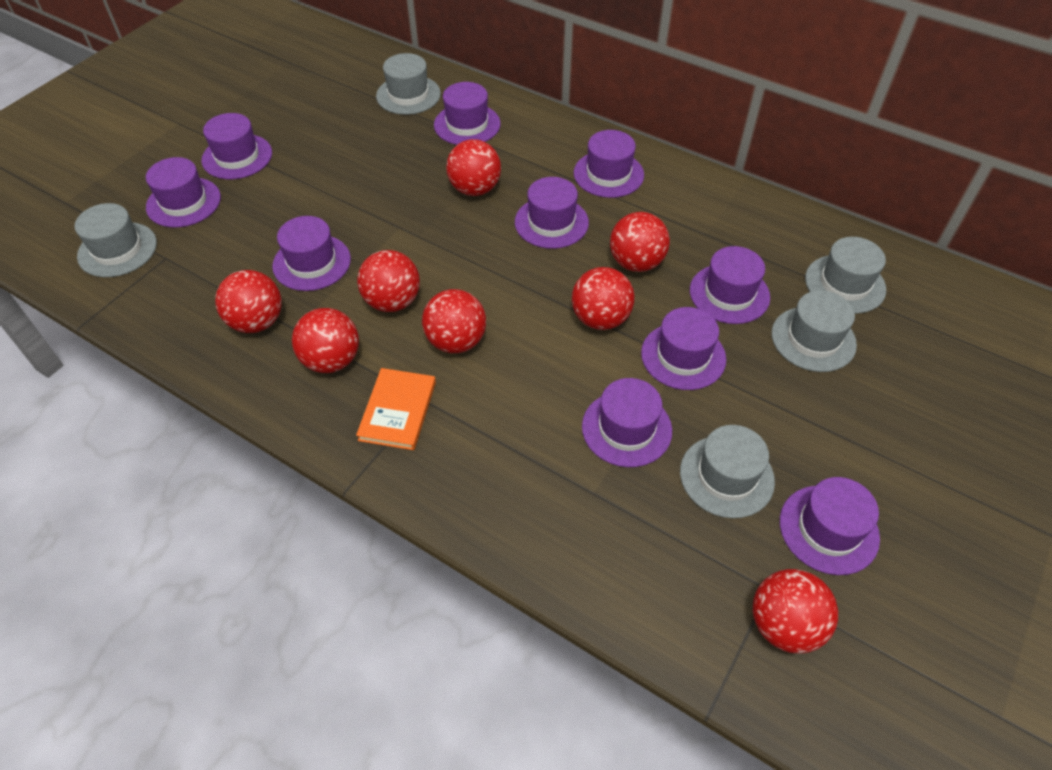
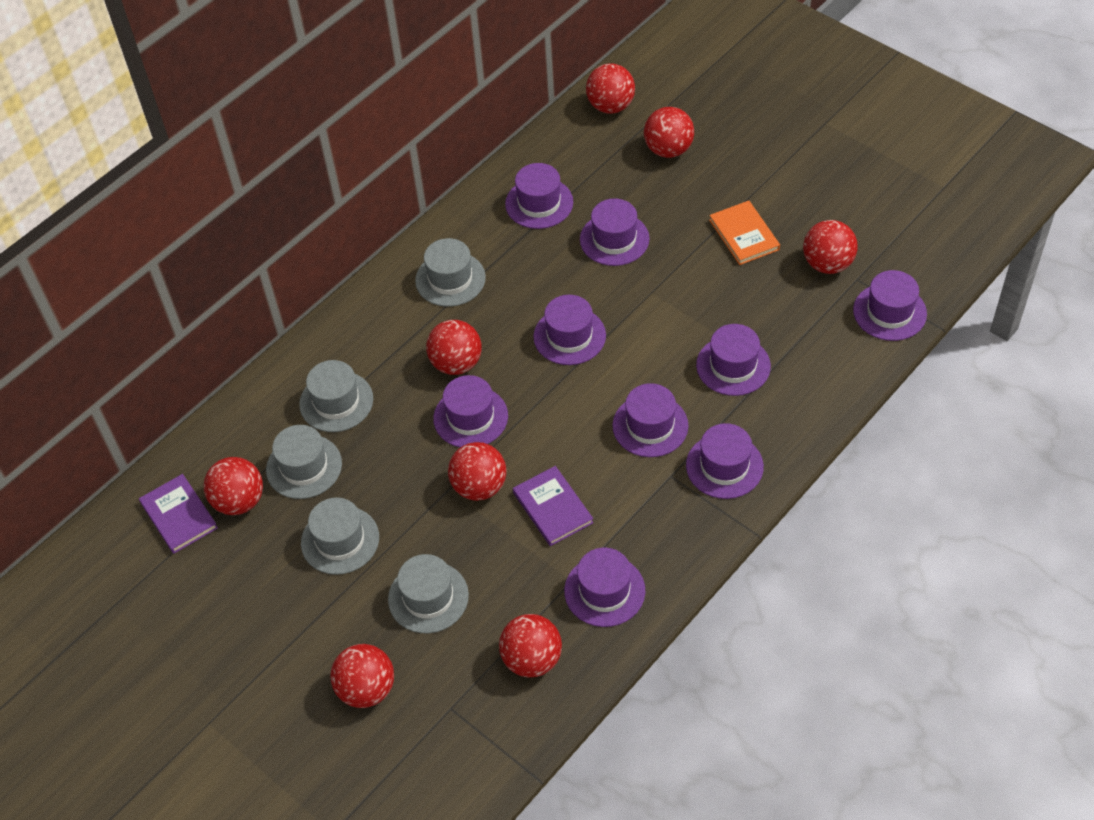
purple book: none = 0 -> [139,474,218,554] [513,466,593,546] = 2
purple hat: [146,157,221,228] [201,113,272,179] [272,216,351,291] [434,82,501,145] [515,177,589,249] [574,130,644,198] [582,378,672,467] [641,307,726,390] [690,246,770,324] [780,477,880,575] = 10 -> [433,375,508,448] [505,163,573,229] [533,295,606,365] [564,548,645,627] [580,198,649,266] [612,383,689,457] [686,423,764,499] [696,324,771,396] [853,270,927,341] = 9

